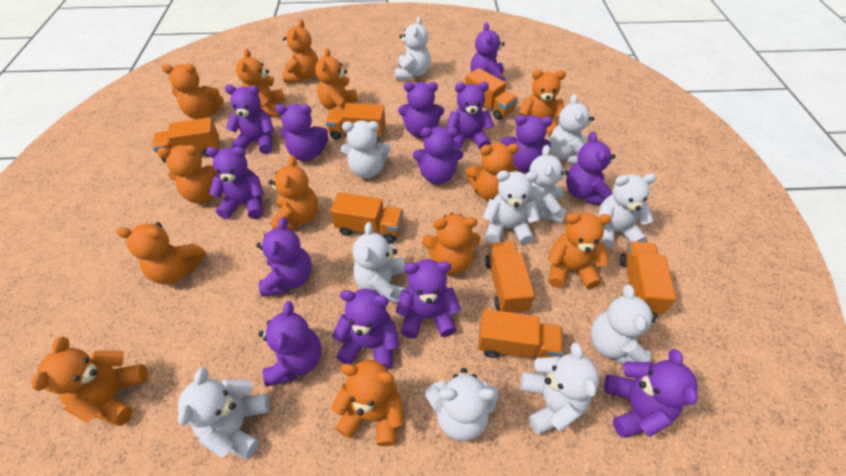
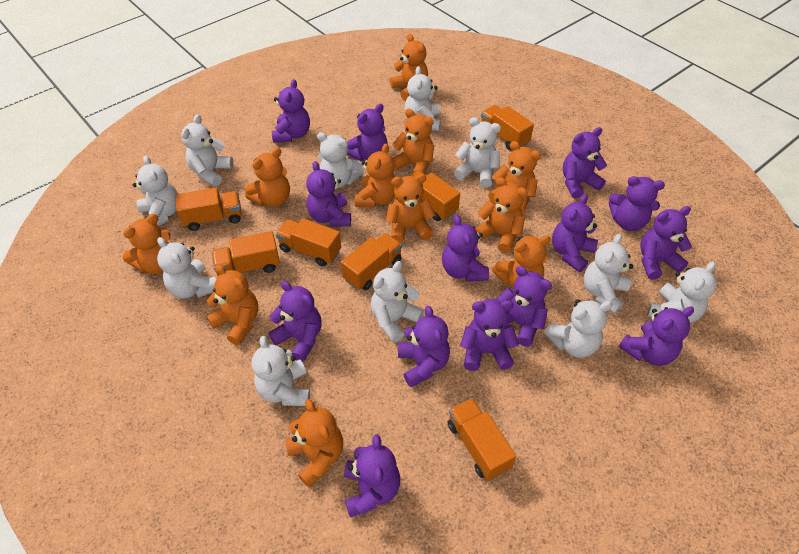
orange teddy bear: [31,337,148,426] [116,222,206,285] [157,145,220,204] [162,64,224,119] [236,49,285,117] [269,155,318,230] [282,19,318,83] [315,48,358,110] [331,360,404,446] [422,213,481,275] [466,143,519,201] [519,69,566,137] [547,213,612,289] = 13 -> [122,214,171,274] [207,265,258,345] [245,148,290,207] [285,399,343,487] [355,143,395,208] [386,174,435,243] [390,34,428,101] [392,109,434,174] [475,177,528,253] [488,141,541,214] [492,235,551,287] = 11

